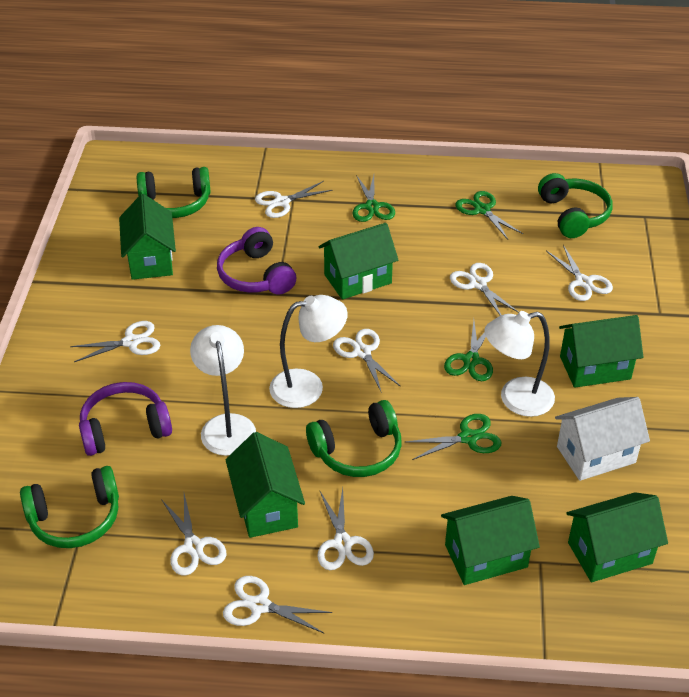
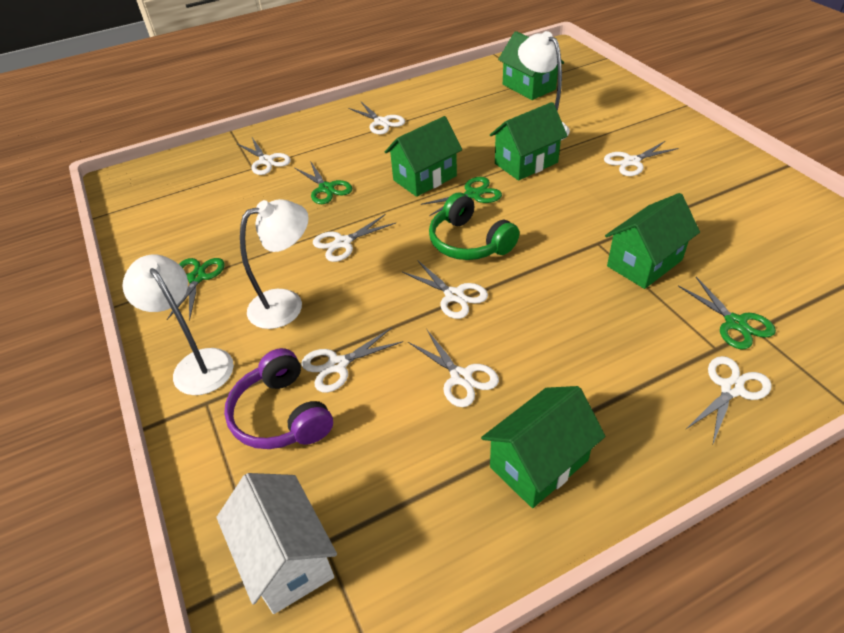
green headphones: [20,466,119,548] [137,167,211,218] [306,400,402,477] [538,173,612,238] = 4 -> [429,193,519,260] = 1
green house: [119,194,176,280] [226,432,305,538] [319,223,398,300] [441,496,540,585] [559,315,643,388] [566,492,668,582] = 6 -> [385,116,462,197] [481,386,606,508] [490,102,567,181] [498,31,564,100] [605,193,700,289] = 5
purple headphones: [79,382,172,456] [217,227,296,294] = 2 -> [224,348,333,449] = 1

